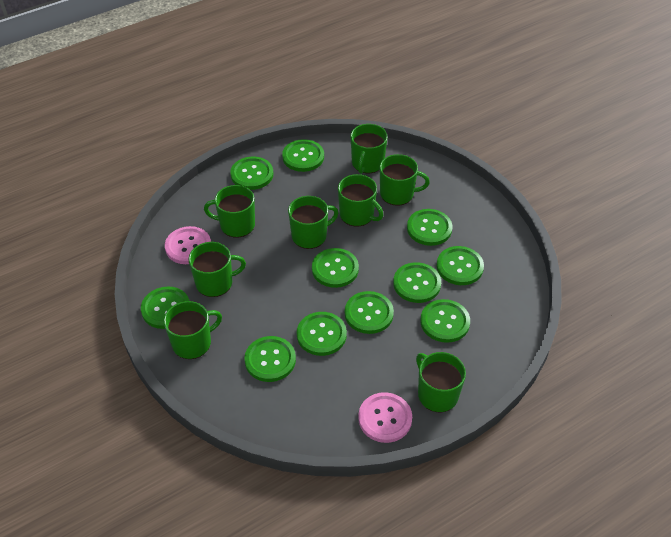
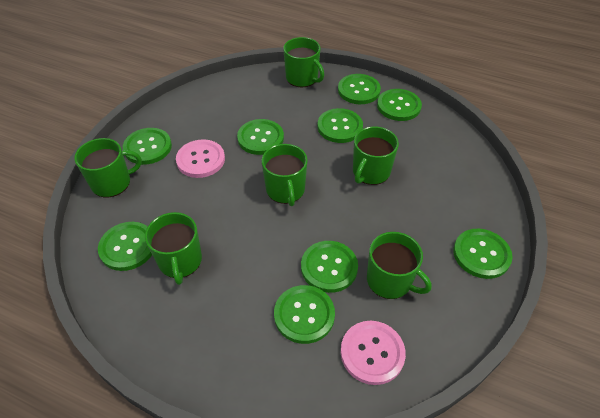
green button: [141,287,189,329] [230,157,273,190] [244,336,296,382] [282,139,324,172] [297,312,347,356] [312,248,359,288] [345,291,394,334] [393,262,441,303] [407,209,453,246] [420,299,470,343] [436,246,484,285] = 11 -> [98,222,152,271] [123,128,172,165] [237,119,284,155] [274,285,335,344] [301,241,358,293] [317,108,363,143] [338,74,381,104] [377,89,422,121] [453,229,513,279] = 9
green mug: [164,301,222,359] [189,242,246,297] [204,185,255,238] [288,196,339,249] [338,174,383,226] [350,124,388,174] [380,154,430,206] [416,352,466,412] = 8 -> [75,138,142,197] [145,212,202,285] [262,144,308,206] [283,37,324,87] [353,126,399,185] [367,232,432,299] = 6

